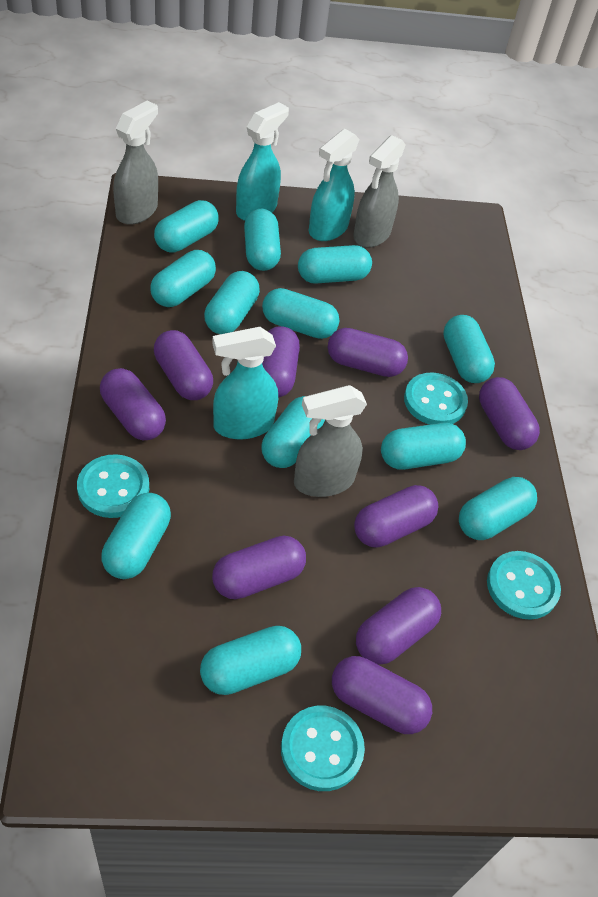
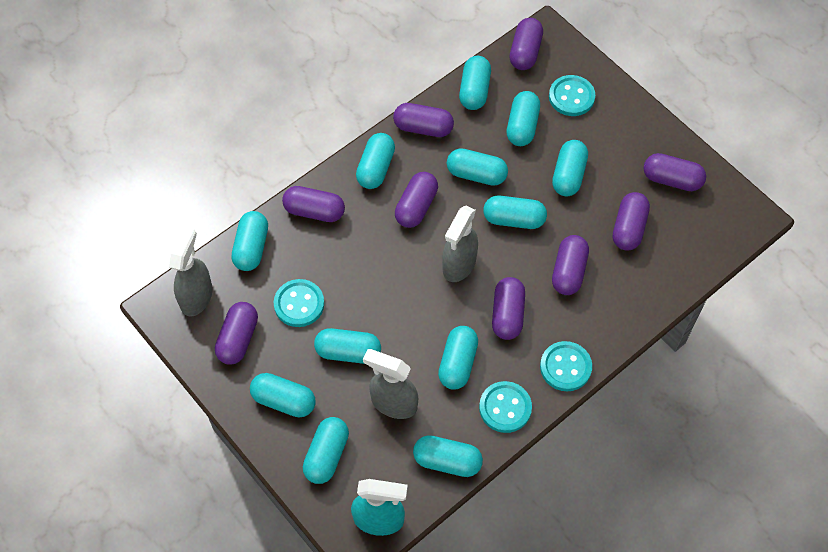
turquoise spray bottle: [212,327,278,440] [236,102,289,221] [309,129,360,241] = 3 -> [351,479,408,536] = 1

